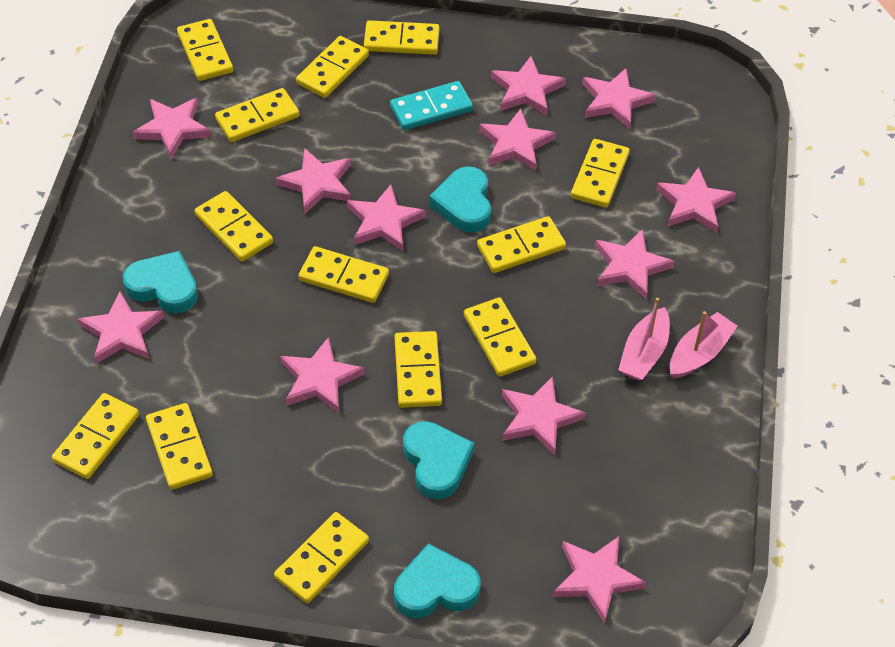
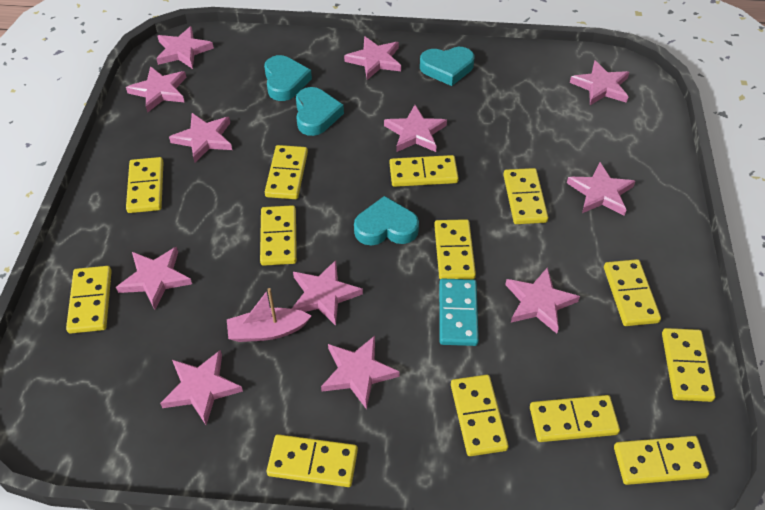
pink boat: [618,298,670,381] [670,311,737,378] = 2 -> [227,288,311,342] = 1

